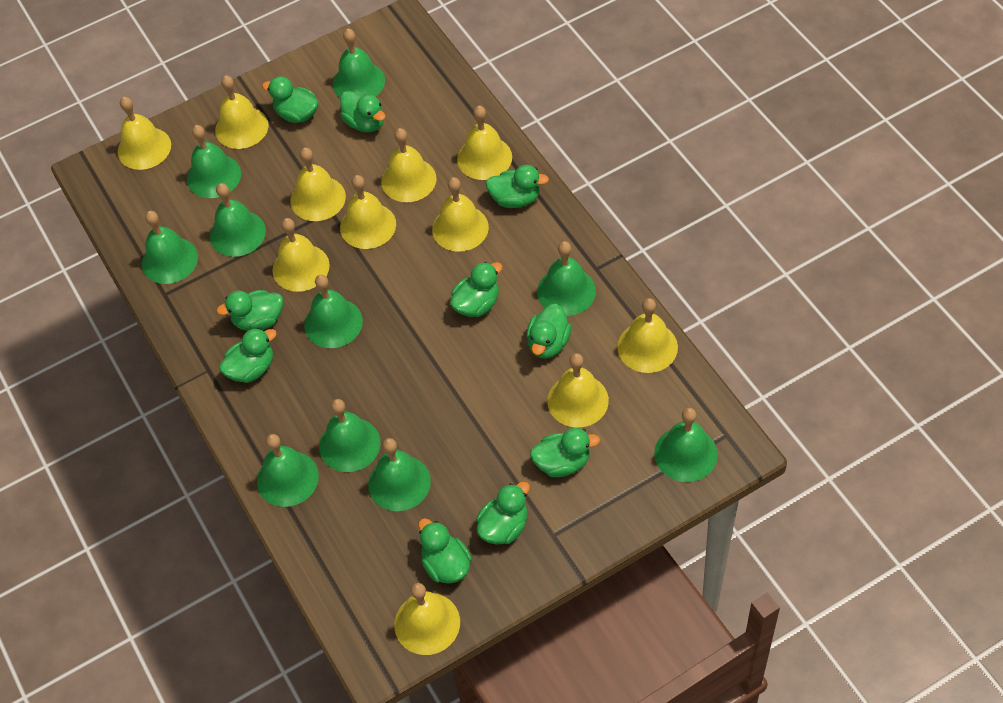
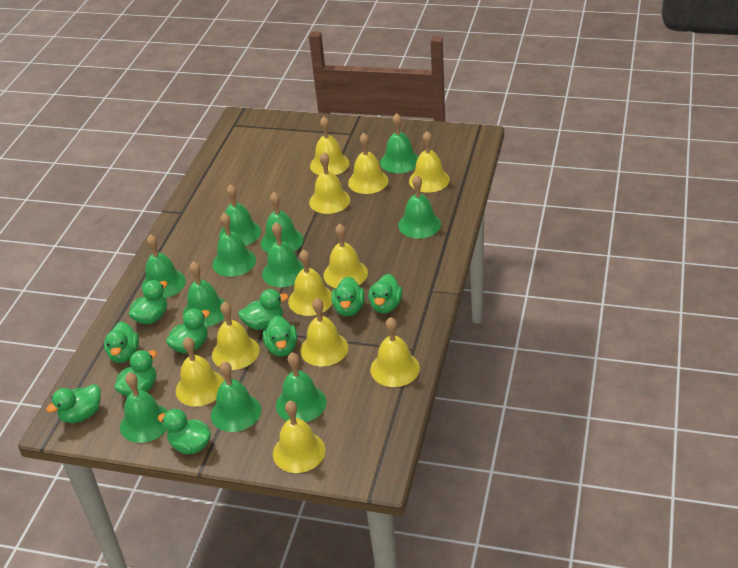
green bell: [142,211,198,284] [187,125,241,198] [210,183,266,257] [257,434,319,507] [304,275,363,348] [319,399,380,472] [333,29,385,98] [368,438,431,511] [537,241,596,316] [654,408,718,482] = 10 -> [120,372,168,443] [142,234,186,298] [183,261,225,327] [211,361,261,432] [213,213,256,277] [219,184,261,246] [261,192,303,253] [262,222,304,287] [276,352,326,422] [380,113,418,173] [398,175,441,239] = 11

